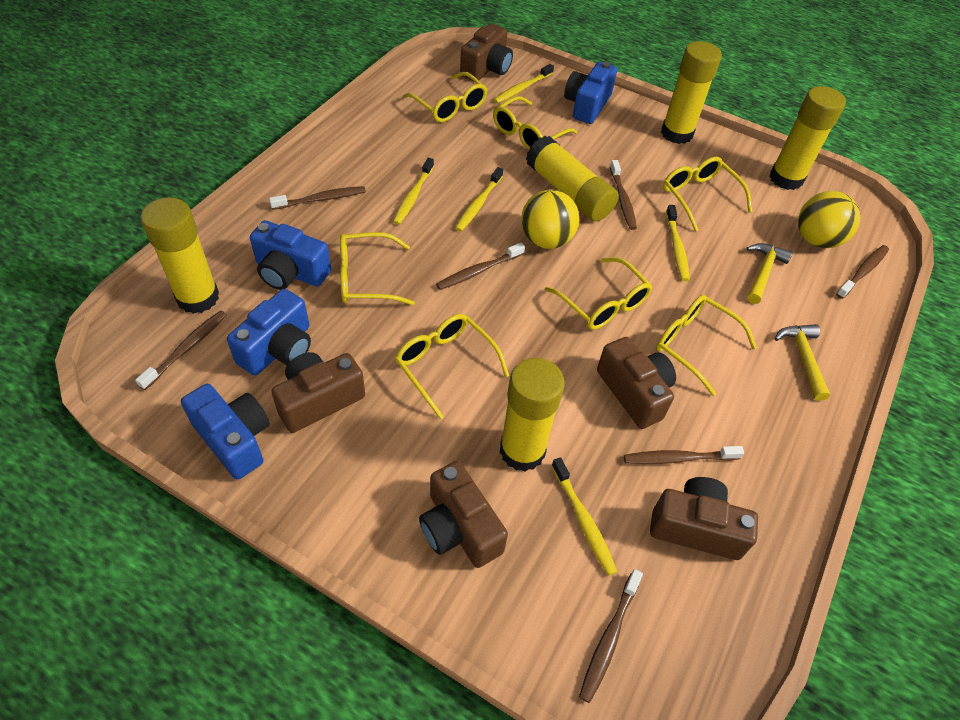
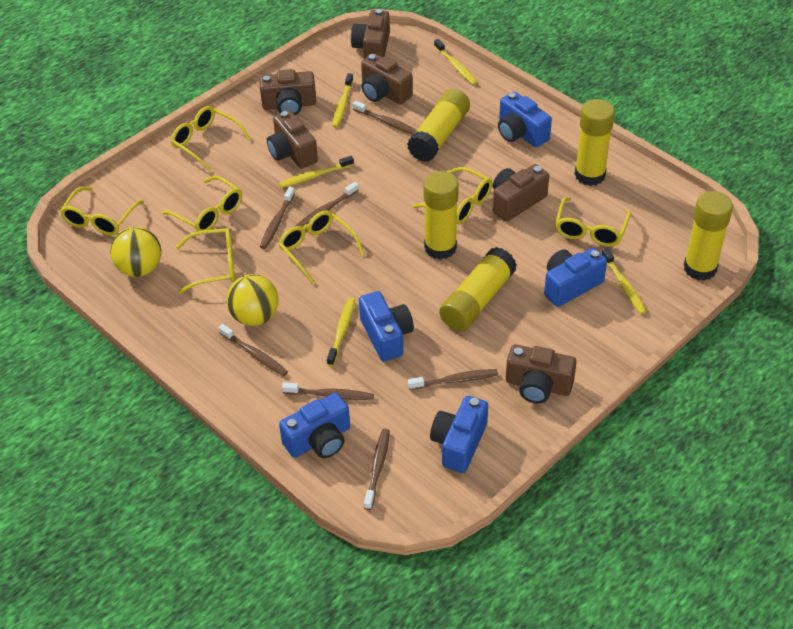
blue camera: [181,384,270,480] [227,289,311,376] [250,220,331,290] [564,61,617,124] = 4 -> [279,393,350,458] [359,291,414,362] [430,396,488,473] [498,92,552,147] [544,248,607,307] = 5
brown camera: [271,352,365,433] [419,461,508,568] [460,23,513,81] [597,337,676,429] [650,477,758,560] = 5 -> [259,69,316,115] [267,110,318,169] [351,9,390,59] [361,53,413,105] [493,164,549,222] [506,344,577,403] = 6
yellow hammer: [747,243,793,304] [775,324,830,401] = 2 -> none = 0

